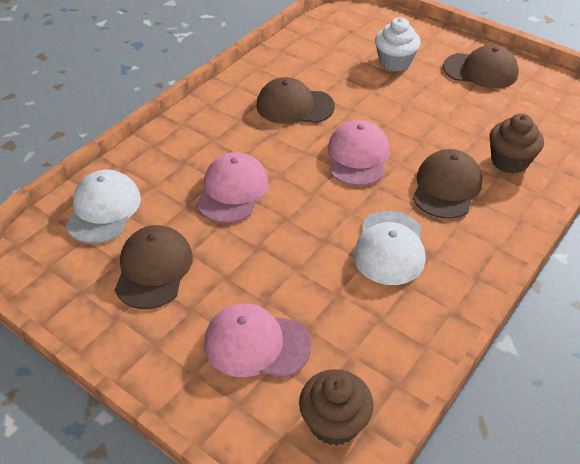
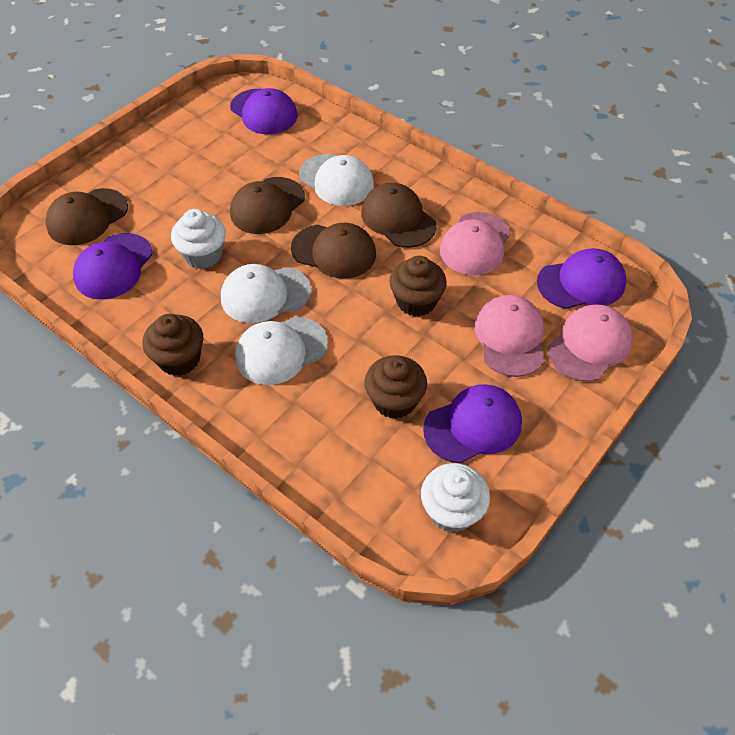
brown cupcake: [299,369,373,446] [489,113,544,174] = 2 -> [143,314,203,376] [364,355,427,419] [389,256,447,317] = 3
purple cap: none = 0 -> [73,233,152,299] [230,88,298,134] [423,384,522,463] [537,248,626,309] = 4
white cap: [65,170,141,244] [353,211,425,285] = 2 -> [221,264,311,323] [235,316,328,385] [299,154,374,206] = 3
white cupcake: [375,17,421,72] = 1 -> [171,209,226,269] [421,463,490,532] = 2

